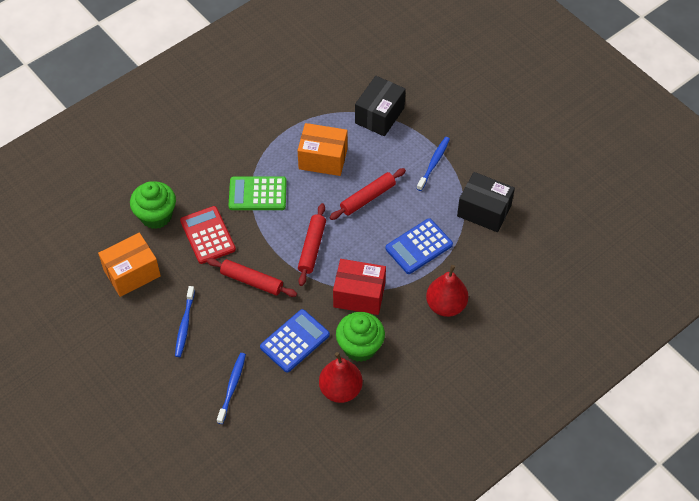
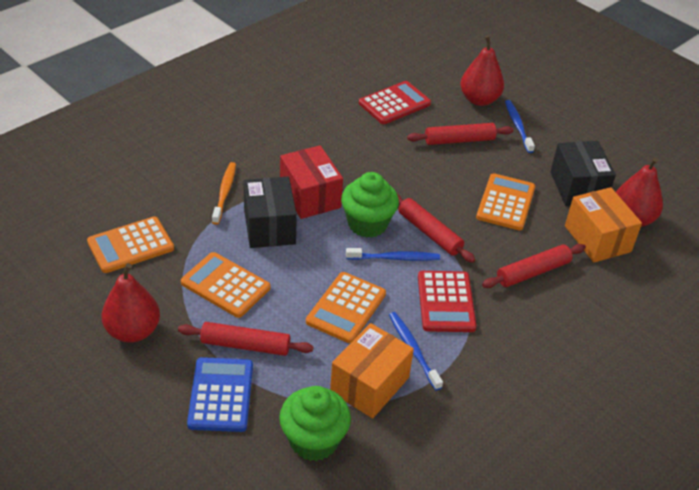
blue calculator: [260,309,330,373] [385,218,453,274] = 2 -> [187,357,253,432] = 1
green calculator: [229,176,287,210] = 1 -> none = 0
orange calculator: none = 0 -> [87,217,174,273] [181,252,270,318] [306,272,386,343] [476,173,535,230] = 4
orange toothbrush: none = 0 -> [212,162,236,225] = 1
red calculator: [180,206,236,264] = 1 -> [359,81,431,124] [418,271,477,332] = 2
red pear: [319,352,363,403] [426,265,468,317] = 2 -> [102,263,160,343] [460,36,504,106] [616,157,663,227] = 3
red rolling pin: [206,258,297,297] [298,203,326,286] [329,168,406,220] = 3 -> [178,322,314,356] [397,193,475,263] [407,123,513,145] [482,244,586,288] = 4

